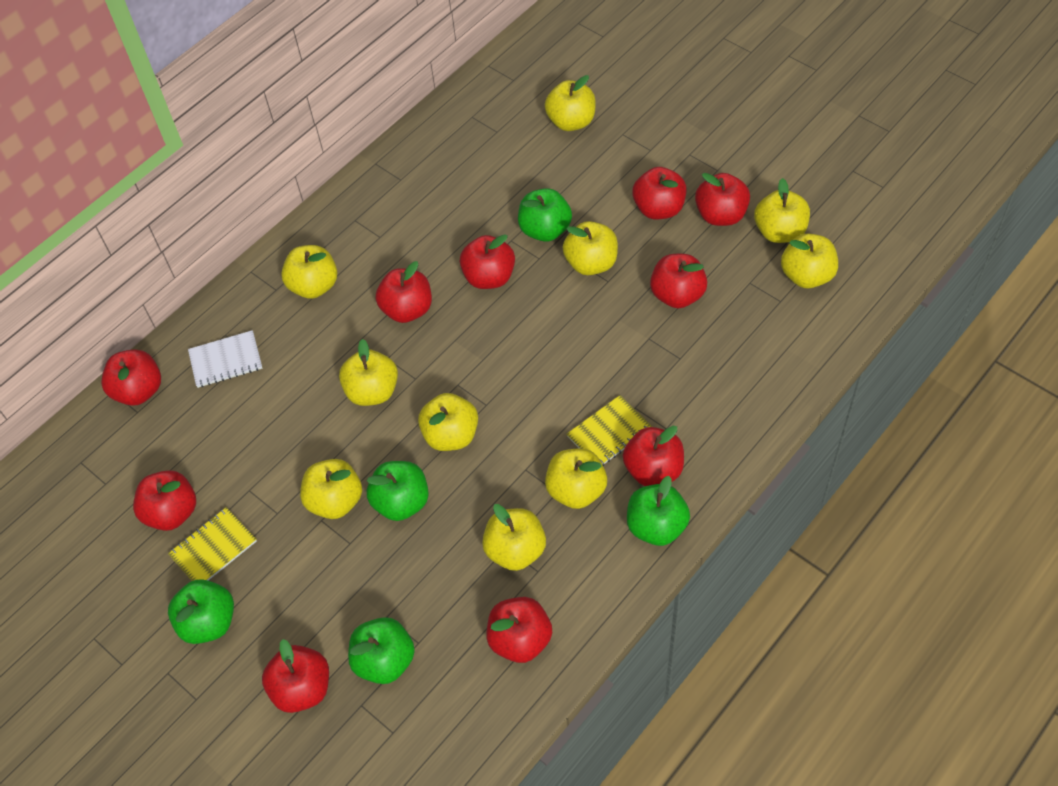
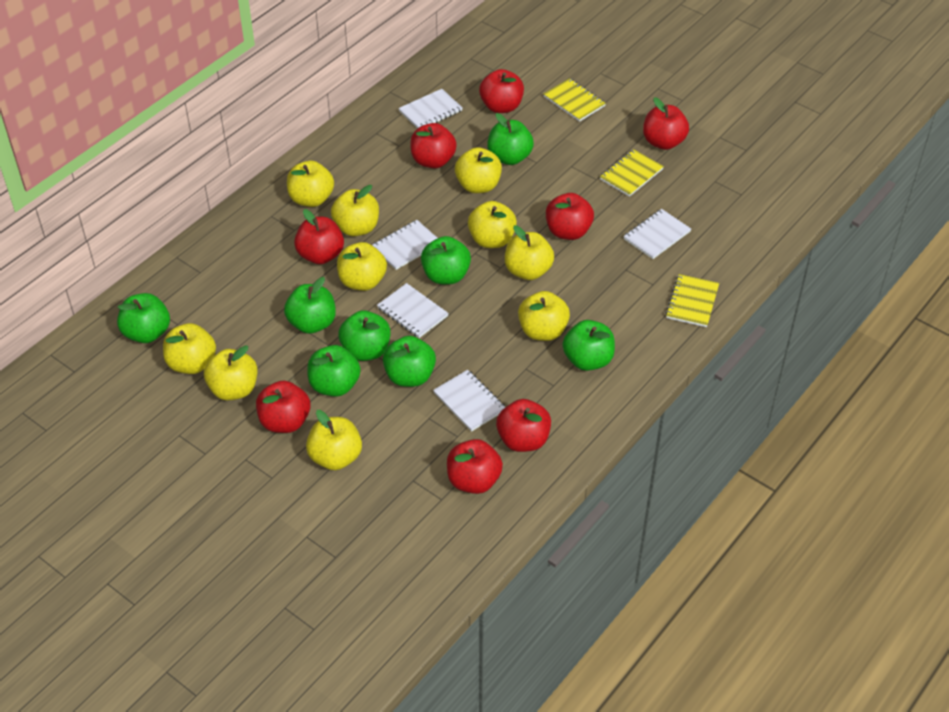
green apple: [168,579,234,644] [348,617,415,684] [367,461,429,521] [518,188,572,242] [627,476,690,546] = 5 -> [117,293,170,343] [284,277,336,334] [307,345,361,397] [338,310,391,361] [383,336,436,387] [421,236,471,285] [487,113,534,165] [563,320,615,371] = 8
red apple: [101,349,161,406] [133,470,196,531] [262,639,329,713] [376,261,432,323] [459,234,515,289] [486,597,552,663] [623,426,684,486] [632,167,686,219] [650,254,707,308] [695,173,750,226] = 10 -> [256,381,310,433] [294,209,344,264] [410,123,457,168] [447,439,503,494] [479,69,524,113] [496,399,551,452] [546,193,594,240] [643,97,689,150] = 8
white notebook: [188,330,262,388] = 1 -> [372,220,437,270] [377,283,449,338] [398,89,463,129] [433,370,505,432] [623,209,691,259] = 5
yellow notebook: [168,507,257,581] [567,395,652,466] = 2 -> [543,78,606,122] [600,149,664,197] [666,274,719,327] = 3

